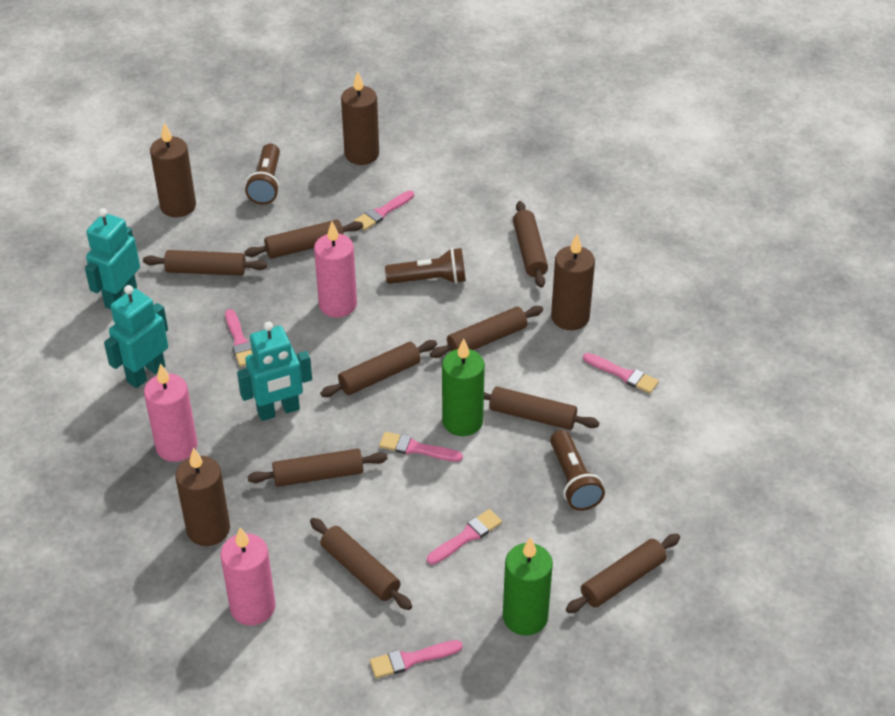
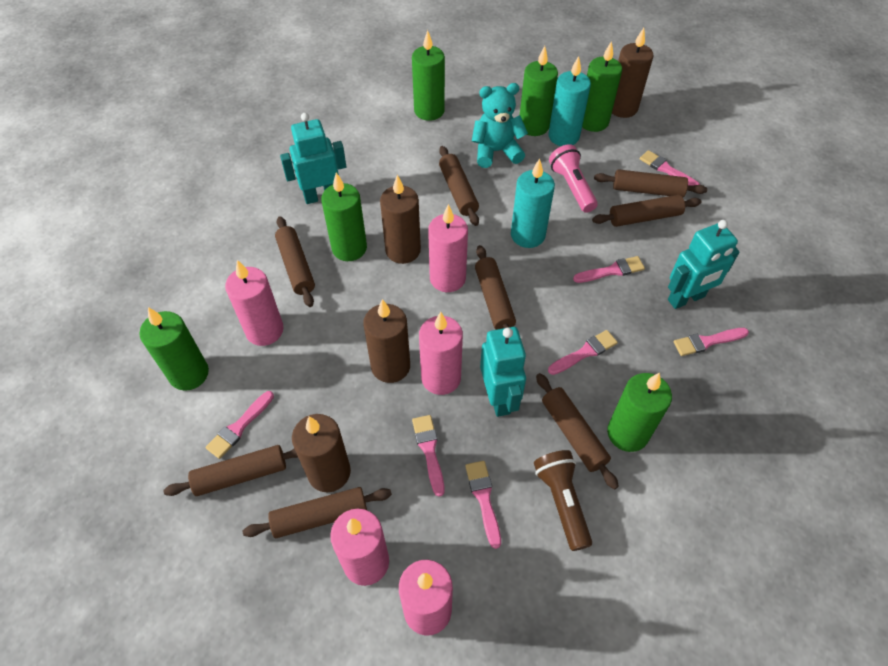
brown flashlight: [245,144,280,205] [385,248,466,284] [550,430,605,511] = 3 -> [534,450,592,551] = 1
brown rolling pin: [143,250,267,276] [244,220,363,259] [248,449,388,487] [310,518,412,610] [320,340,437,397] [430,306,543,358] [484,387,600,430] [513,201,548,288] [566,534,680,613] = 9 -> [163,445,298,496] [243,487,392,538] [275,216,315,307] [439,146,479,226] [475,245,516,330] [536,373,619,490] [592,195,701,227] [594,169,707,197] = 8
green candle: [442,338,485,436] [503,537,553,636] = 2 -> [139,307,209,391] [321,173,367,261] [412,30,445,121] [520,46,558,136] [582,41,622,132] [607,373,672,452] = 6
pink brush: [225,309,252,367] [354,190,414,230] [370,640,463,678] [379,432,463,462] [427,509,502,565] [583,353,659,394] = 6 -> [206,391,274,459] [412,415,445,497] [465,461,501,549] [548,330,618,375] [573,256,645,283] [640,150,700,186] [674,328,749,356] = 7
pink candle: [144,363,197,462] [220,527,275,626] [314,222,357,318] = 3 -> [225,260,284,346] [330,509,389,586] [399,560,453,636] [419,312,463,395] [428,204,468,292] = 5
pink flashlight: none = 0 -> [549,144,598,213] = 1
turquoise candle: none = 0 -> [511,158,555,248] [549,56,591,146] = 2
turquoise teddy bear: none = 0 -> [472,83,528,168] = 1

